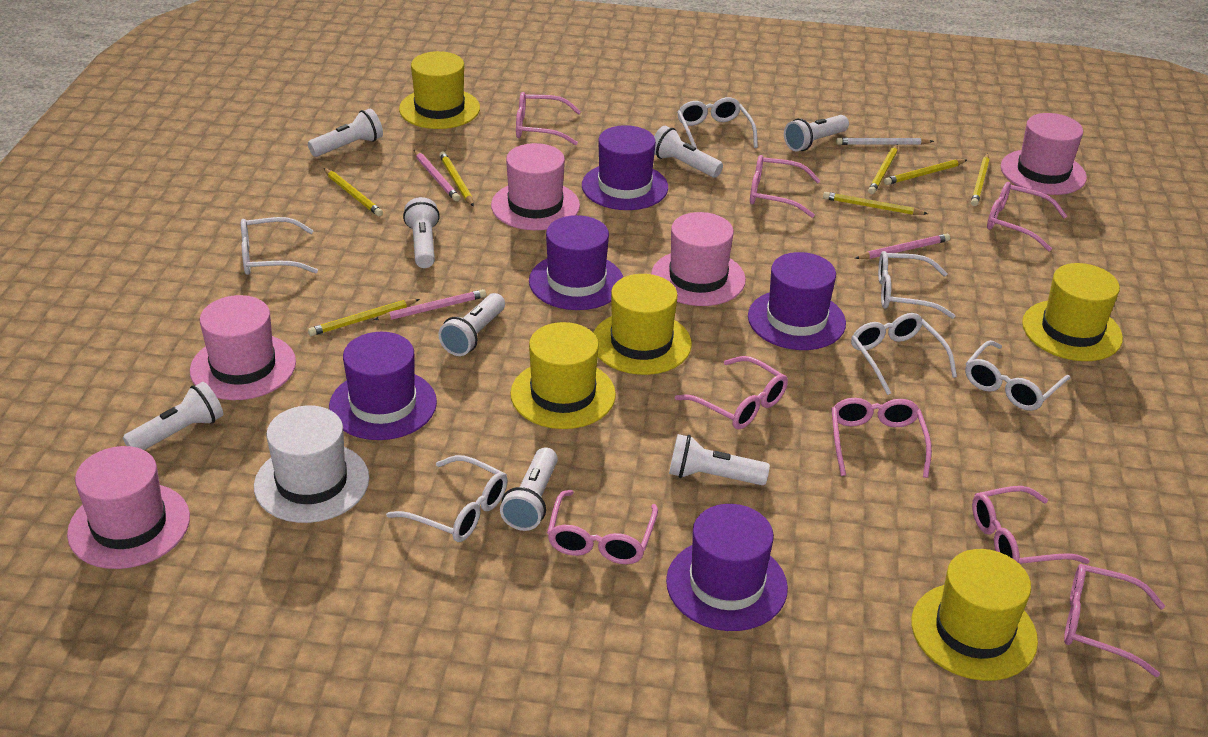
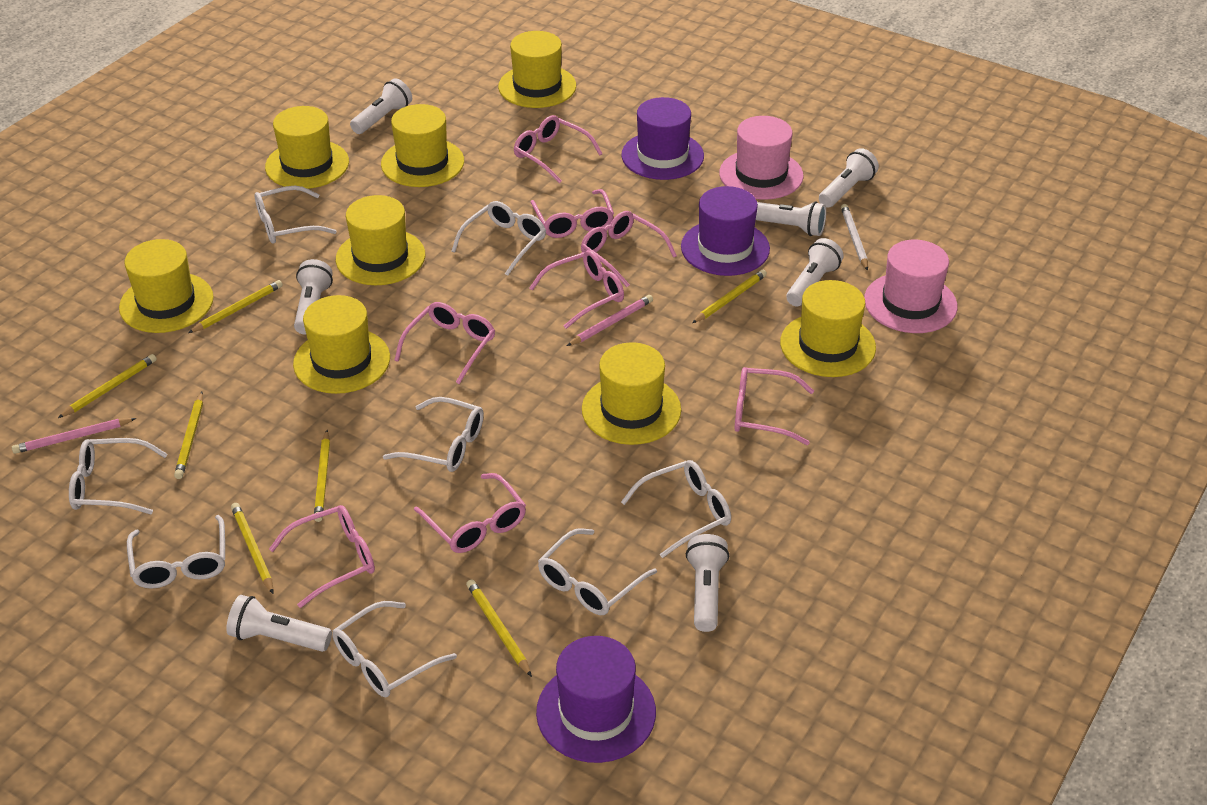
pink hat: [67,446,190,569] [190,295,296,400] [491,143,580,230] [651,212,746,306] [1001,113,1087,195] = 5 -> [719,116,804,200] [864,240,958,333] = 2
pink pencil: [374,289,486,320] [414,150,460,201] [855,234,950,259] = 3 -> [12,418,136,454] [567,295,653,346] = 2
purple hat: [329,332,437,440] [529,215,623,310] [582,125,668,210] [666,504,788,631] [748,252,846,350] = 5 -> [536,636,656,763] [621,97,704,180] [681,186,770,276] = 3
white flashlight: [123,382,223,450] [308,109,383,157] [403,197,440,268] [438,293,505,356] [500,447,558,531] [654,126,723,178] [669,434,770,485] [784,115,849,151] = 8 -> [226,595,332,652] [294,259,333,334] [350,78,412,134] [686,534,729,632] [756,202,826,236] [786,238,844,306] [819,148,879,208] = 7
white glasses: [241,217,318,275] [386,455,508,542] [677,97,758,149] [851,313,957,395] [878,251,955,319] [965,340,1071,411] = 6 -> [69,438,167,514] [127,515,225,589] [255,186,337,244] [332,601,457,697] [383,397,484,472] [452,201,546,276] [538,528,657,615] [621,460,731,558] = 8
white hat: [254,405,369,523] = 1 -> none = 0
yellow hat: [399,51,480,129] [510,322,616,429] [593,274,692,375] [911,549,1038,681] [1022,263,1123,361] = 5 -> [119,239,214,333] [265,106,349,189] [293,295,390,394] [336,195,425,285] [381,104,464,187] [498,31,576,108] [582,342,681,445] [780,280,876,377] = 8

